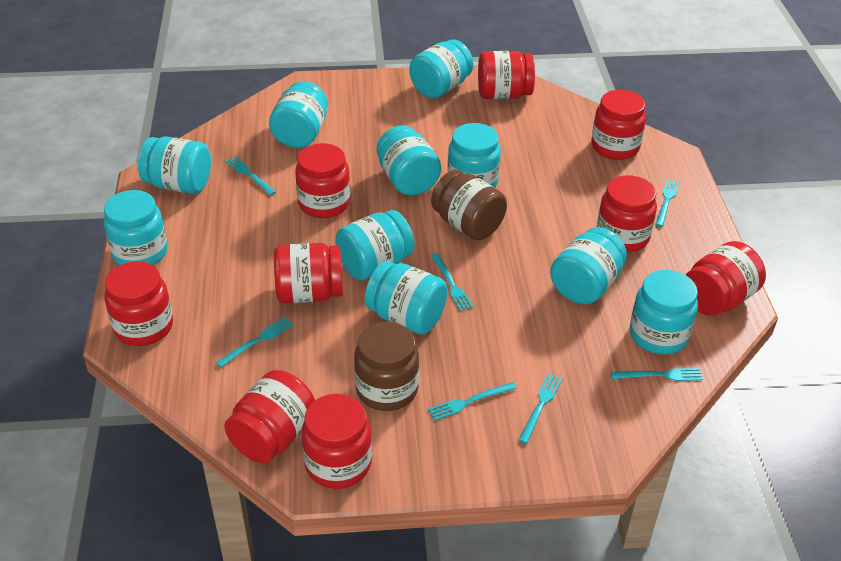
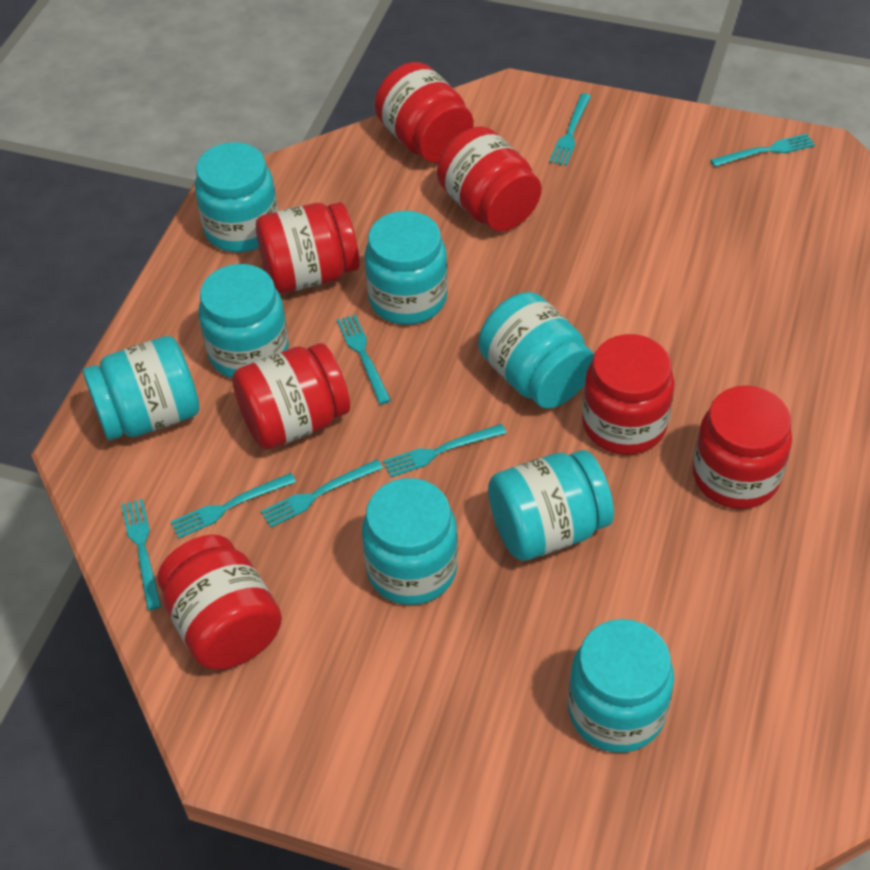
brown jar: [354,322,419,411] [431,170,507,240] = 2 -> none = 0
red jar: [105,261,173,346] [224,370,315,463] [274,243,343,304] [295,143,350,218] [302,394,372,489] [478,51,535,99] [592,90,646,160] [597,175,657,253] [686,241,766,316] = 9 -> [157,535,282,670] [232,343,350,450] [256,202,359,294] [375,62,474,163] [437,127,542,231] [582,334,675,455] [693,385,792,509] = 7
turquoise jar: [104,190,168,265] [138,136,211,194] [269,81,328,148] [335,210,415,280] [365,261,448,335] [377,126,441,196] [409,39,473,98] [447,123,501,187] [550,227,627,304] [630,270,698,354] = 10 -> [83,336,199,440] [195,142,278,252] [199,264,289,378] [362,478,458,605] [364,211,448,325] [478,292,594,409] [488,450,614,561] [568,619,674,753] = 8

